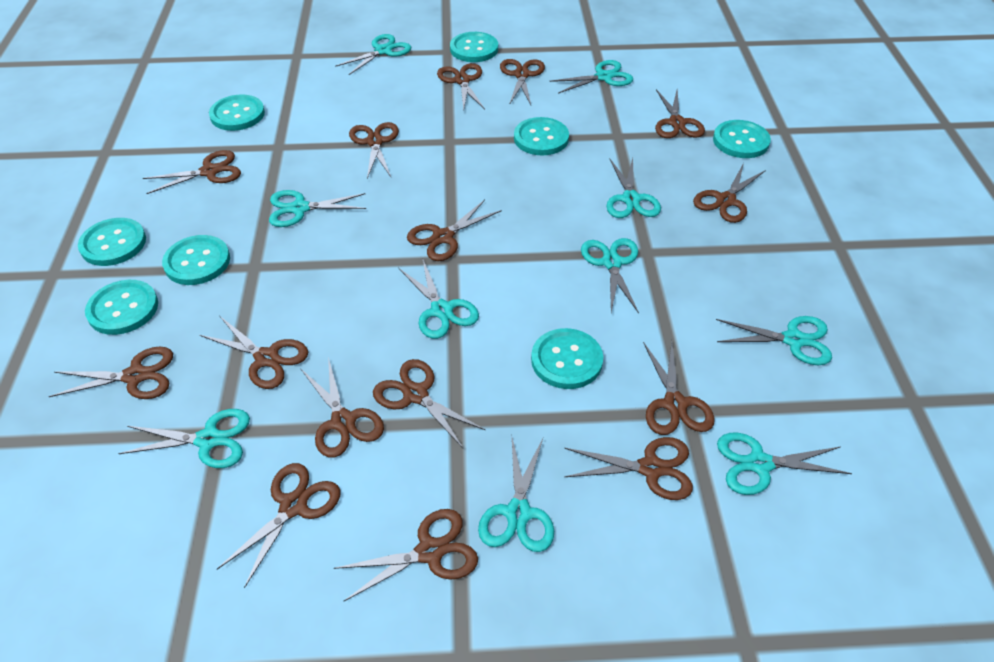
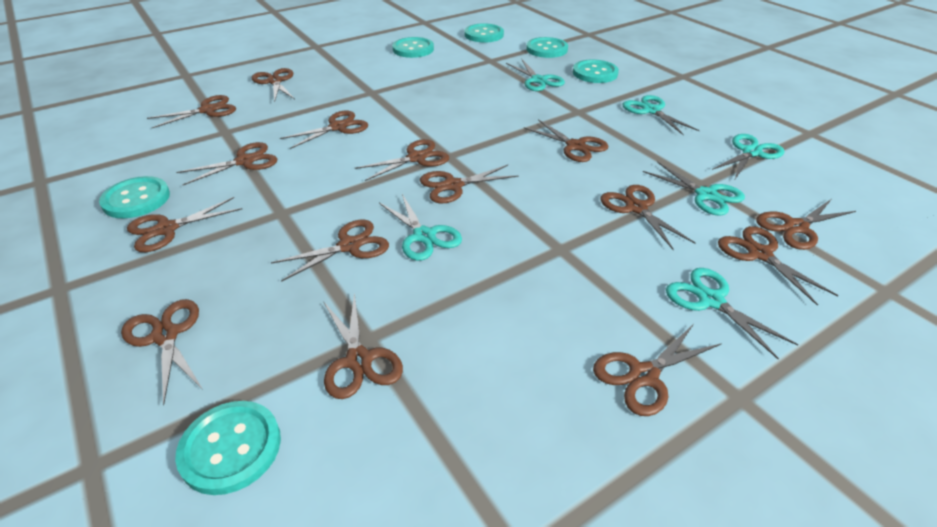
turquoise button: [78,218,146,266] [85,280,158,335] [162,235,230,285] [209,94,265,131] [450,32,498,62] [514,117,569,155] [531,328,603,389] [713,120,771,158] = 8 -> [99,176,170,218] [175,401,281,495] [392,37,434,58] [465,23,504,42] [526,37,568,58] [573,60,619,83] = 6
turquoise scissors: [118,409,250,468] [269,190,366,227] [335,34,412,75] [399,260,479,339] [478,438,554,552] [549,60,633,94] [581,238,639,313] [606,158,661,218] [716,316,832,365] [717,433,852,495] = 10 -> [379,194,462,261] [506,59,565,91] [623,95,700,135] [643,161,745,216] [666,268,798,360] [712,134,785,179] = 6

